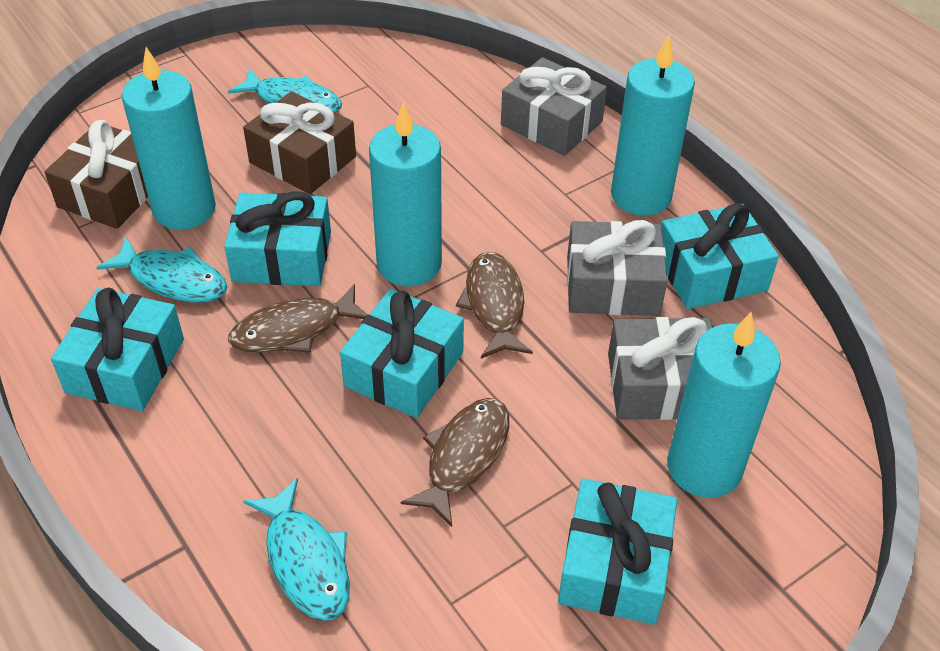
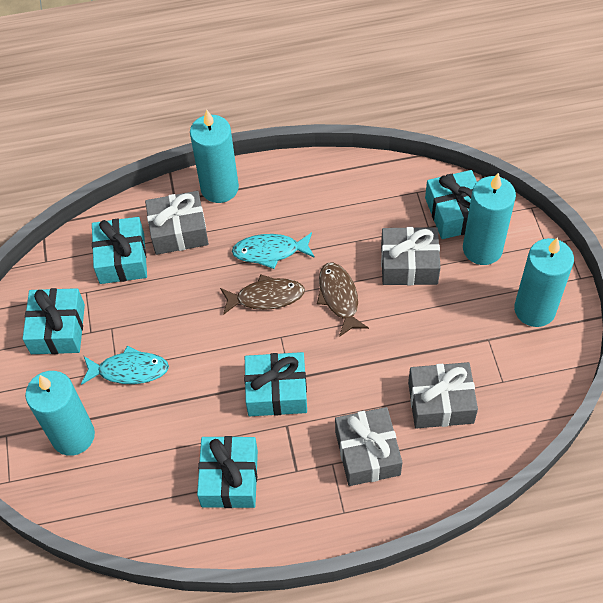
brown fish: [228,284,368,353] [401,398,509,527] [456,252,533,358] = 3 -> [220,274,305,315] [317,263,369,337] = 2
brown gift: [45,120,148,229] [243,91,356,194] = 2 -> none = 0
grey gift: [501,57,607,156] [567,220,668,316] [608,317,712,420] = 3 -> [145,191,209,255] [335,407,402,486] [381,227,441,285] [408,362,478,429] = 4
turquoise fish: [96,237,227,303] [228,68,342,112] [243,478,350,621] = 3 -> [81,346,169,385] [232,232,315,269] = 2

